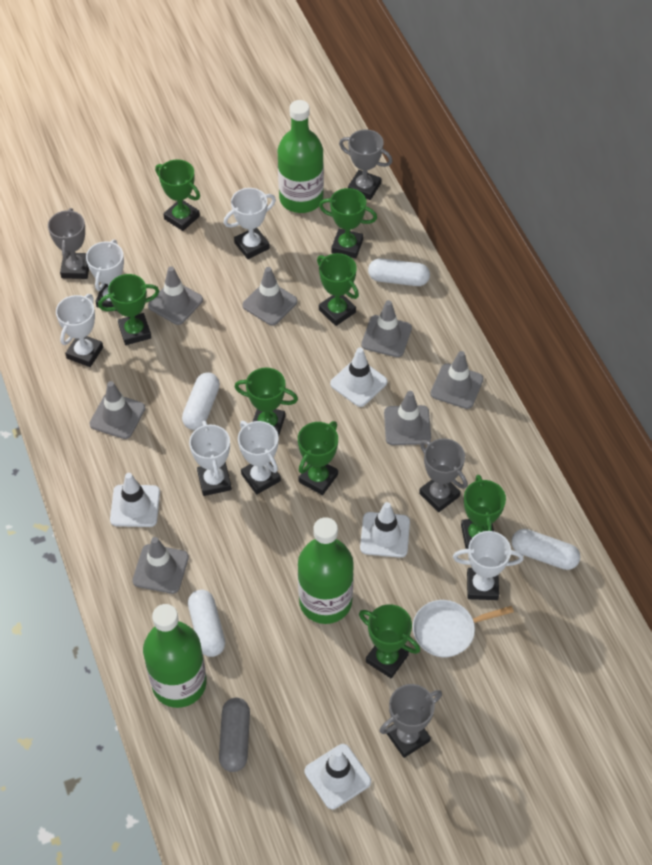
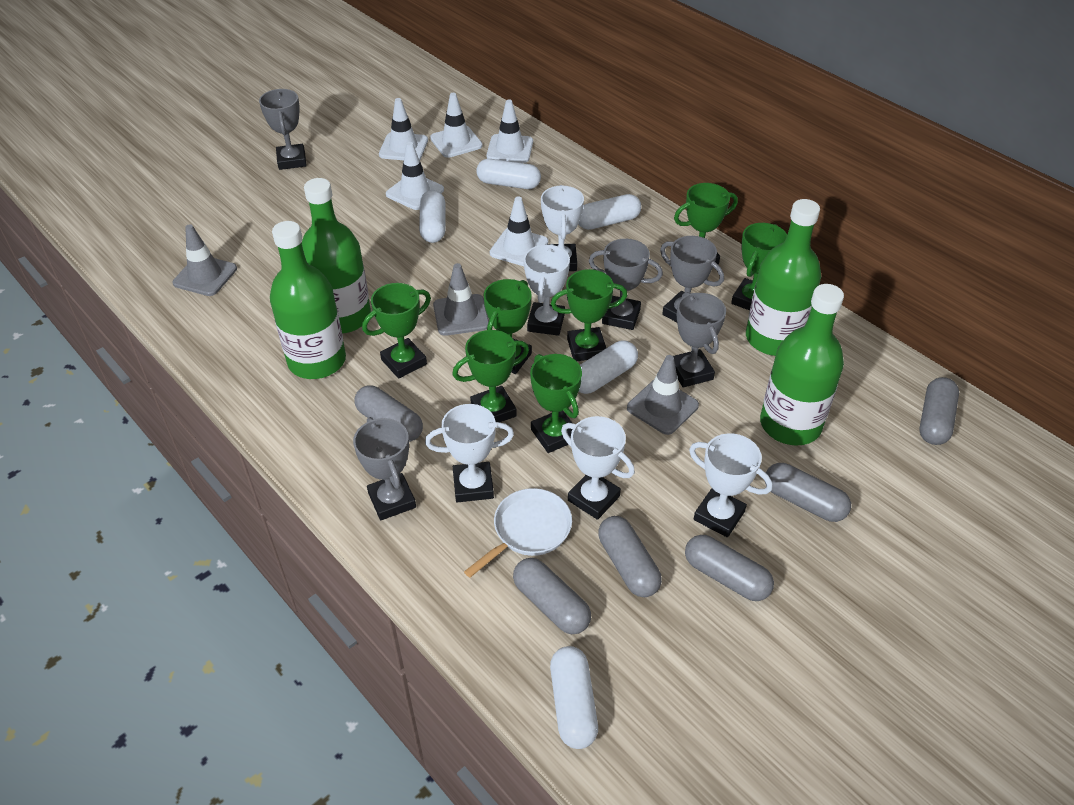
green bottle: [143,604,207,708] [277,100,324,213] [298,517,354,624] = 3 -> [270,221,346,379] [302,178,371,333] [746,199,821,356] [760,284,844,446] = 4
green trophy: [98,274,159,345] [155,159,200,231] [235,368,298,438] [298,421,338,495] [317,253,359,326] [319,188,377,258] [359,604,420,678] [461,475,506,549] = 8 -> [362,283,431,379] [452,330,529,422] [484,279,532,374] [530,354,582,453] [551,269,627,361] [674,183,738,264] [731,223,787,310] = 7
grey capsule: [219,698,250,772] = 1 -> [355,385,423,442] [513,558,591,634] [598,516,662,597] [685,535,774,601] [765,463,851,522] [919,377,959,445] = 6
grey traffic cone: [90,381,145,439] [132,537,189,594] [148,266,203,325] [242,267,297,326] [361,300,412,357] [384,391,431,445] [431,351,483,409] = 7 -> [172,224,237,296] [433,263,489,336] [627,355,699,435] = 3
grey trophy: [48,208,89,279] [339,129,392,200] [379,684,442,758] [419,438,468,512] = 4 -> [259,89,307,170] [353,417,416,520] [589,239,663,330] [660,236,724,322] [673,292,726,387] = 5
white capsule: [182,372,220,430] [188,590,225,657] [368,258,430,286] [511,529,580,570] = 4 -> [419,190,446,243] [476,159,541,189] [550,646,598,749] [578,340,638,394] [579,194,641,230] = 5
white traffic cone: [110,473,160,527] [305,744,371,809] [330,348,388,407] [360,502,410,558] = 4 -> [379,98,428,160] [386,142,444,210] [430,93,483,158] [486,100,533,163] [490,196,548,266] = 5
white trophy: [56,294,103,367] [86,239,124,311] [189,421,232,496] [224,188,276,259] [238,421,281,495] [453,531,524,600] = 6 -> [425,404,514,502] [524,244,570,336] [541,185,584,271] [561,416,635,520] [689,433,773,537] = 5

